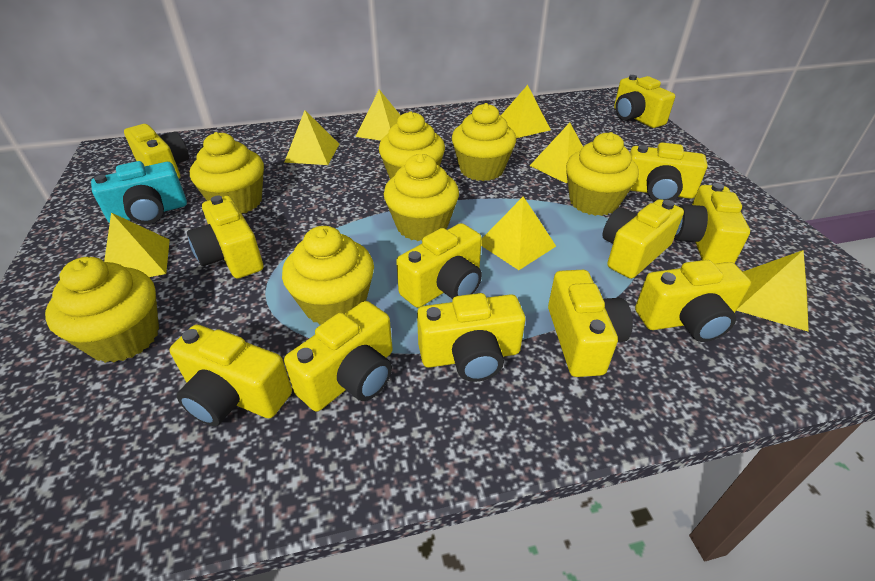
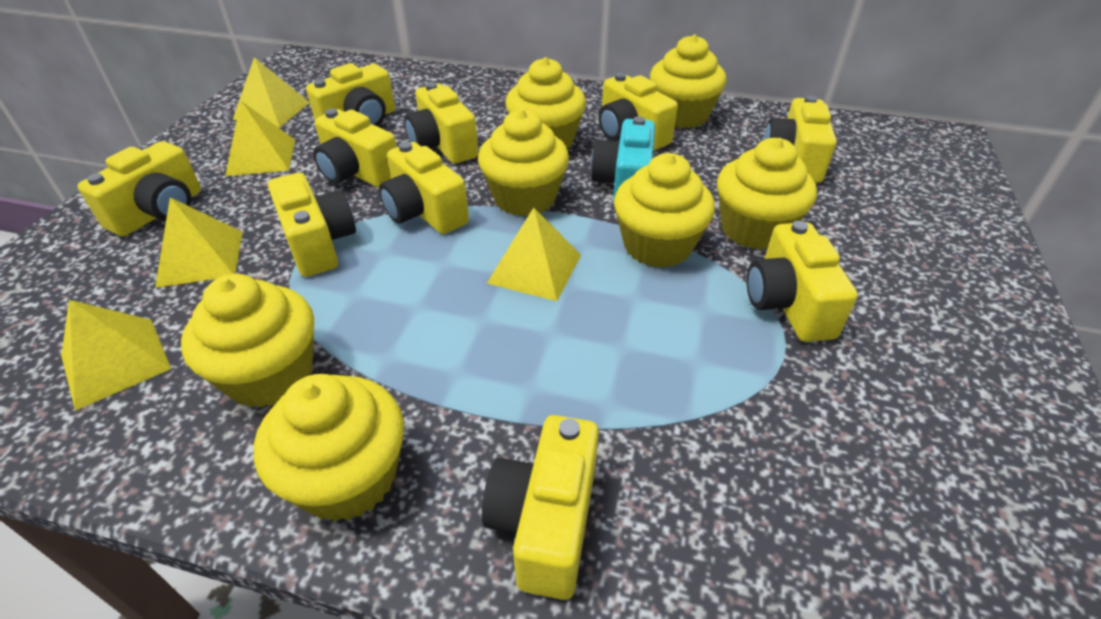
yellow camera: [124,124,189,179] [170,325,292,426] [187,196,263,279] [284,301,393,412] [396,223,482,308] [417,293,525,382] [548,270,633,377] [603,199,684,279] [614,75,675,128] [630,142,707,201] [635,260,751,342] [674,183,750,264] = 12 -> [77,141,201,236] [268,173,356,277] [306,63,395,126] [313,109,397,188] [379,142,469,234] [404,82,479,164] [482,415,599,600] [599,73,678,150] [747,221,858,342] [763,95,837,183] = 10
yellow pyramid: [104,213,170,277] [284,110,339,165] [355,89,401,140] [481,196,556,270] [501,85,551,138] [530,123,583,183] [736,250,809,332] = 7 -> [61,300,171,411] [155,197,243,288] [225,101,295,176] [233,57,310,127] [487,208,581,301] = 5

